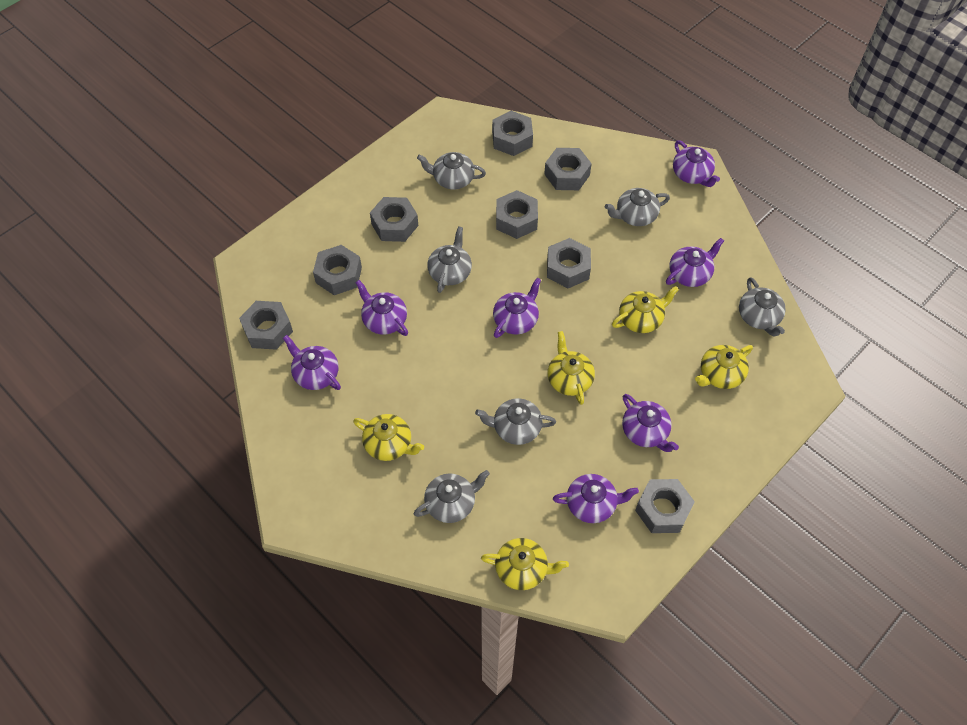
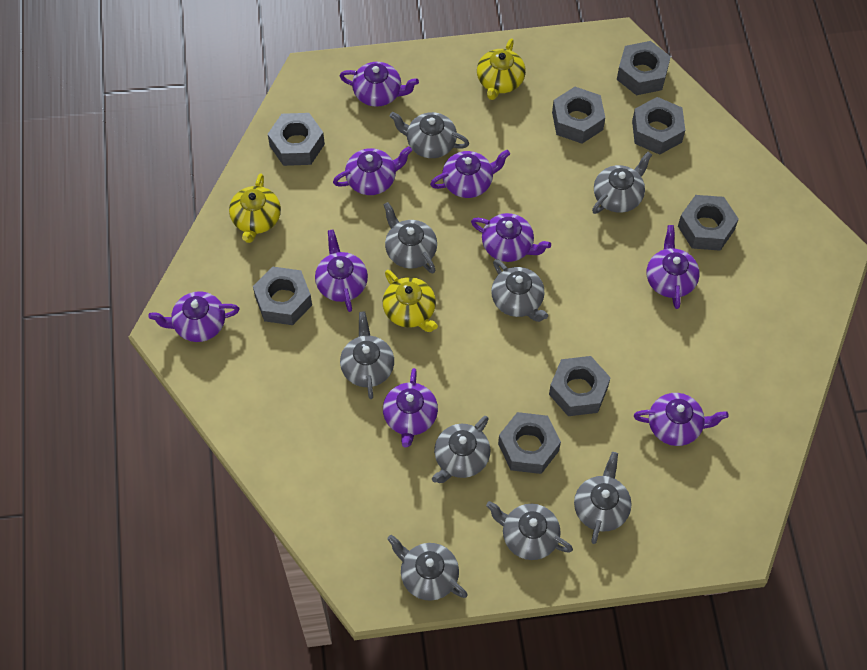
grey teapot: [414,470,490,523] [417,152,486,190] [427,226,472,293] [475,398,556,445] [605,188,670,226] [739,277,786,337] = 6 -> [340,311,394,399] [384,202,437,273] [387,535,468,601] [390,112,469,158] [432,416,490,483] [486,501,573,560] [491,259,548,322] [574,452,631,544] [592,152,652,214] = 9
purple teapot: [283,335,341,390] [355,280,408,336] [493,278,541,338] [553,474,639,523] [622,394,679,452] [666,238,724,287] [673,140,720,187] = 7 -> [148,291,239,342] [315,230,368,312] [333,146,412,195] [340,62,419,107] [383,368,438,447] [430,150,510,198] [471,213,551,262] [634,393,729,446] [647,225,700,309] = 9
yellow teapot: [353,414,424,461] [481,538,569,590] [547,331,595,405] [612,286,679,333] [695,345,753,389] = 5 -> [229,173,281,243] [383,270,438,332] [477,38,526,100] = 3

